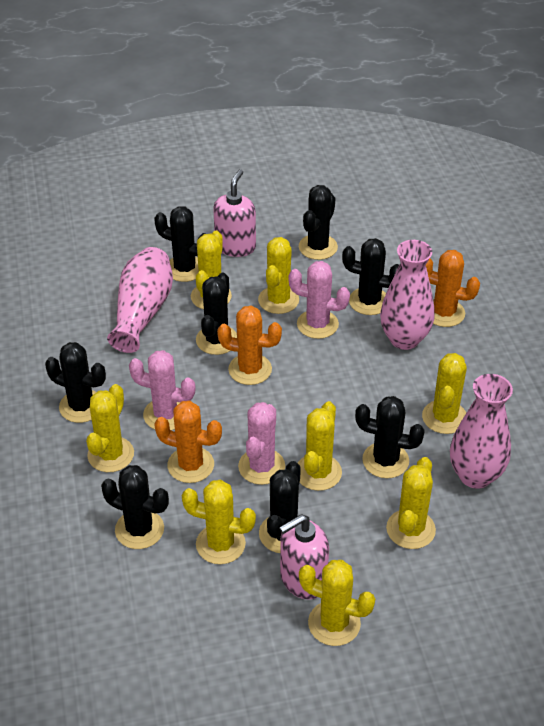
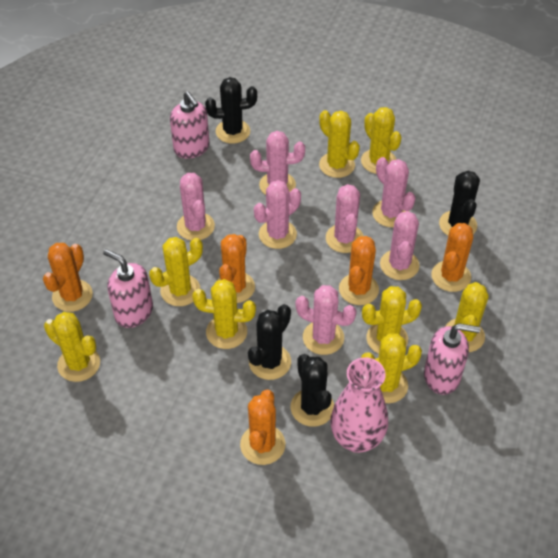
black cactus: [45,342,106,423] [101,465,169,549] [154,206,206,282] [196,272,237,355] [259,461,301,553] [299,185,338,260] [342,238,399,315] [355,396,425,478] = 8 -> [205,77,257,144] [248,304,291,380] [291,354,334,427] [439,171,480,235] = 4
orange cactus: [154,401,222,483] [217,306,282,385] [426,250,480,327] = 3 -> [43,243,93,312] [217,234,255,303] [240,390,285,465] [339,236,379,305] [431,223,473,292] = 5
pink cactus: [129,350,196,430] [238,402,285,485] [289,261,350,339] = 3 -> [177,173,215,241] [250,131,305,195] [254,180,301,249] [295,285,357,355] [326,184,363,253] [372,157,416,227] [380,211,419,280] = 7
pink soap dispenser: [213,169,256,257] [279,514,329,599] = 2 -> [103,249,153,328] [170,91,210,159] [424,323,481,395] = 3
pink vase: [107,247,173,353] [380,240,434,350] [450,374,513,489] = 3 -> [330,357,388,453] = 1

